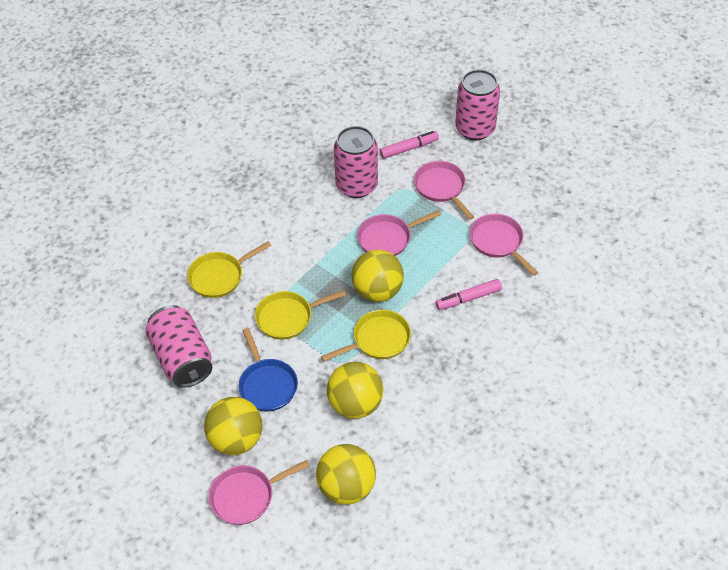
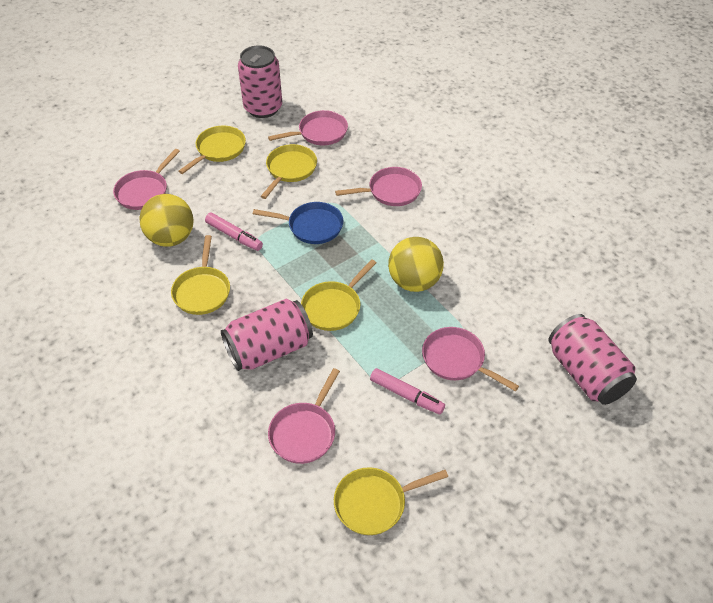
pink pan: [209,460,310,525] [357,210,441,256] [414,161,474,220] [470,214,538,276] = 4 -> [113,149,180,210] [268,110,348,145] [268,368,340,464] [335,167,422,206] [422,327,519,391] = 5
yellow ball: [204,397,263,455] [316,444,376,505] [327,362,383,419] [351,250,404,302] = 4 -> [139,194,193,247] [388,237,444,292] = 2
yellow pan: [187,241,271,298] [255,290,346,340] [321,310,411,362] = 3 -> [171,235,230,315] [178,126,246,174] [260,144,317,199] [301,259,377,331] [334,467,448,535] = 5

